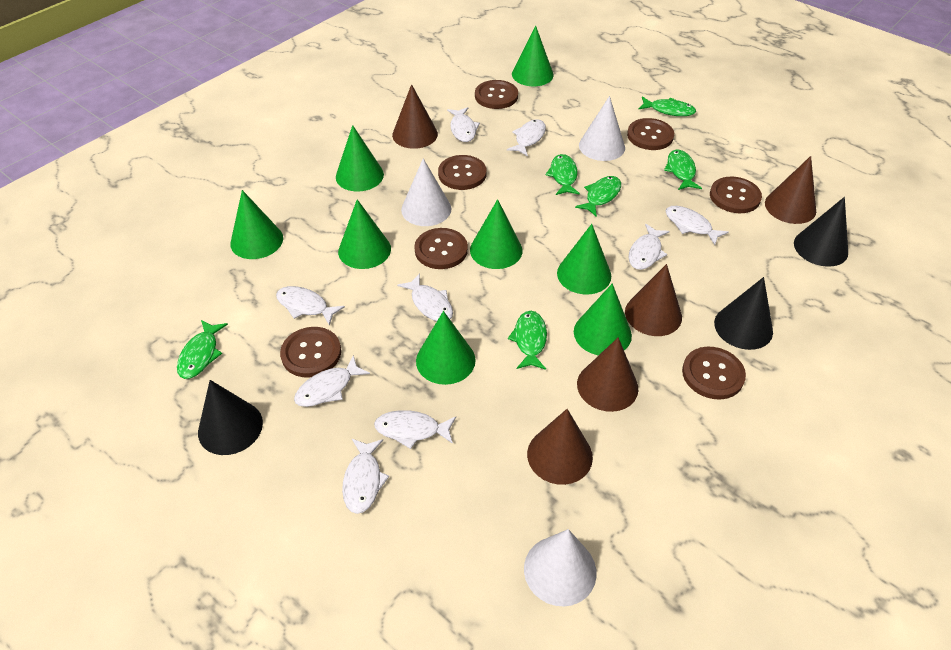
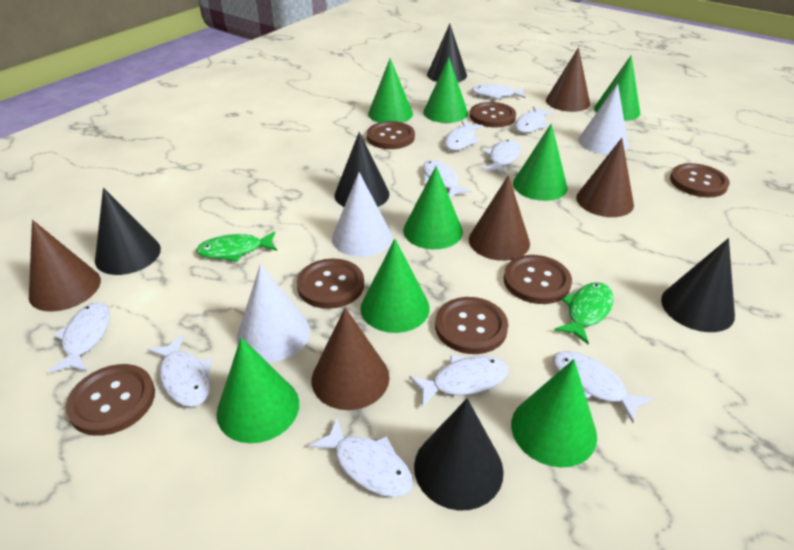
black cone: [198,380,263,455] [714,277,773,350] [794,197,848,267] = 3 -> [95,188,161,275] [335,132,389,207] [414,398,504,511] [427,24,467,82] [661,238,735,332] = 5
green fish: [177,320,228,379] [508,311,547,370] [545,154,580,195] [575,176,621,217] [638,96,696,116] [664,149,702,190] = 6 -> [196,231,277,262] [554,282,614,344] = 2
white fish: [276,286,345,326] [294,355,370,407] [342,439,389,514] [374,410,456,449] [397,273,453,321] [447,107,480,142] [507,119,546,157] [629,224,670,270] [665,206,729,245] = 9 -> [48,302,110,373] [148,335,212,407] [309,418,413,497] [409,356,509,407] [422,160,472,197] [444,121,483,150] [471,84,526,99] [482,140,520,175] [515,106,553,133] [553,351,653,423] = 10

